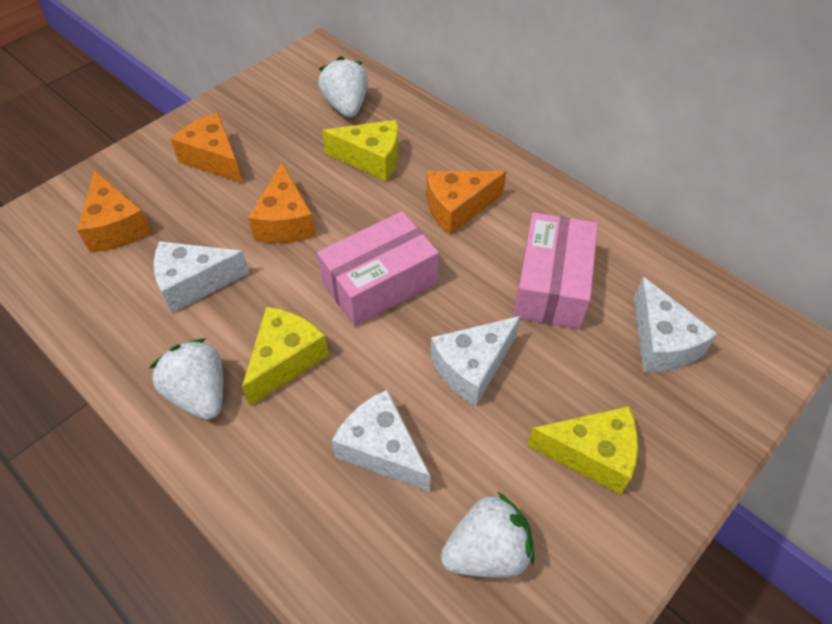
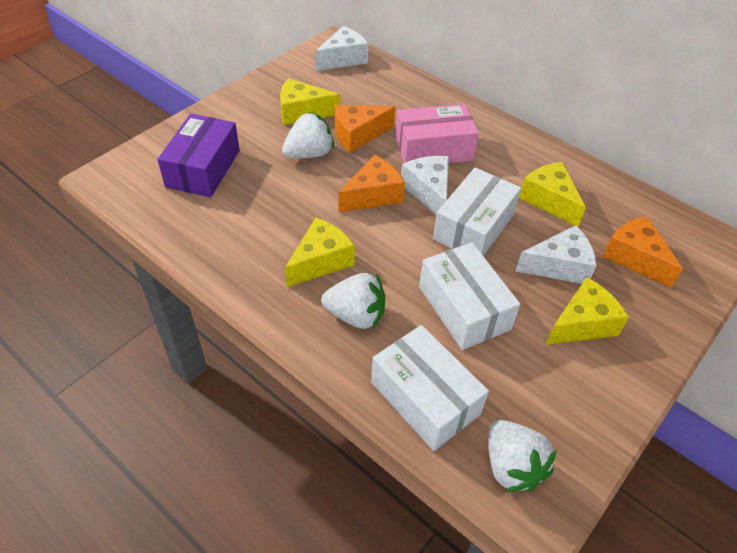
orange cheese: [77,171,152,252] [170,113,242,183] [248,163,316,243] [426,171,506,235] = 4 -> [335,105,395,153] [338,155,405,212] [602,216,683,287] = 3
pink box: [317,211,439,326] [513,212,598,329] = 2 -> [395,104,479,163] = 1
purple box: none = 0 -> [157,114,240,197] = 1
white box: none = 0 -> [371,325,489,451] [419,242,520,350] [433,168,521,256] = 3
white cheese: [154,241,249,313] [332,390,431,492] [431,316,521,406] [634,277,718,372] = 4 -> [315,26,368,71] [401,156,449,215] [516,225,596,284] = 3
yellow cheese: [242,307,329,406] [322,120,399,181] [527,406,638,495] = 3 -> [280,78,340,125] [285,217,355,287] [519,162,586,227] [545,277,629,345] = 4

